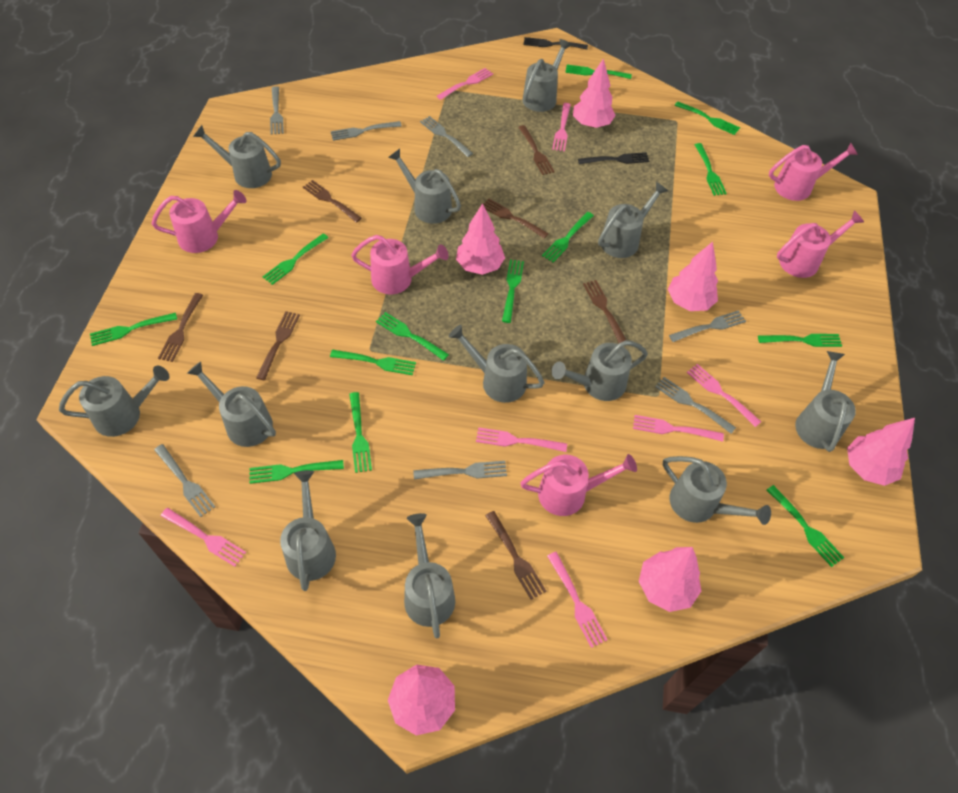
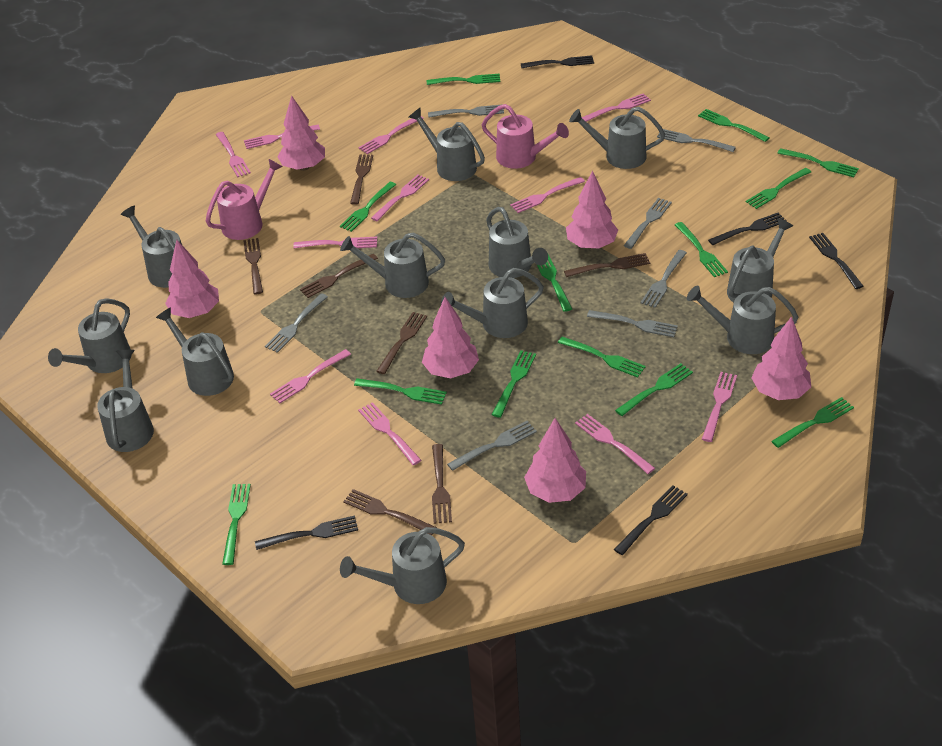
black fork: [523,37,588,50] [578,152,649,164] = 2 -> [255,515,358,550] [521,55,594,68] [614,485,688,555] [708,213,787,245] [809,233,864,289] = 5
pink fork: [161,508,246,567] [437,68,493,100] [476,427,567,452] [547,552,608,648] [552,103,571,152] [633,415,724,442] [687,364,761,427] = 7 -> [216,132,251,177] [244,125,320,149] [270,349,351,403] [293,237,377,248] [358,116,424,154] [358,402,421,465] [371,175,429,221] [510,177,585,213] [575,414,655,474] [582,93,651,122] [702,372,737,442] = 11
pink watering can: [152,190,247,253] [351,235,449,294] [520,454,637,516] [769,142,858,201] [777,210,864,278] = 5 -> [206,159,283,240] [481,104,569,169] = 2

